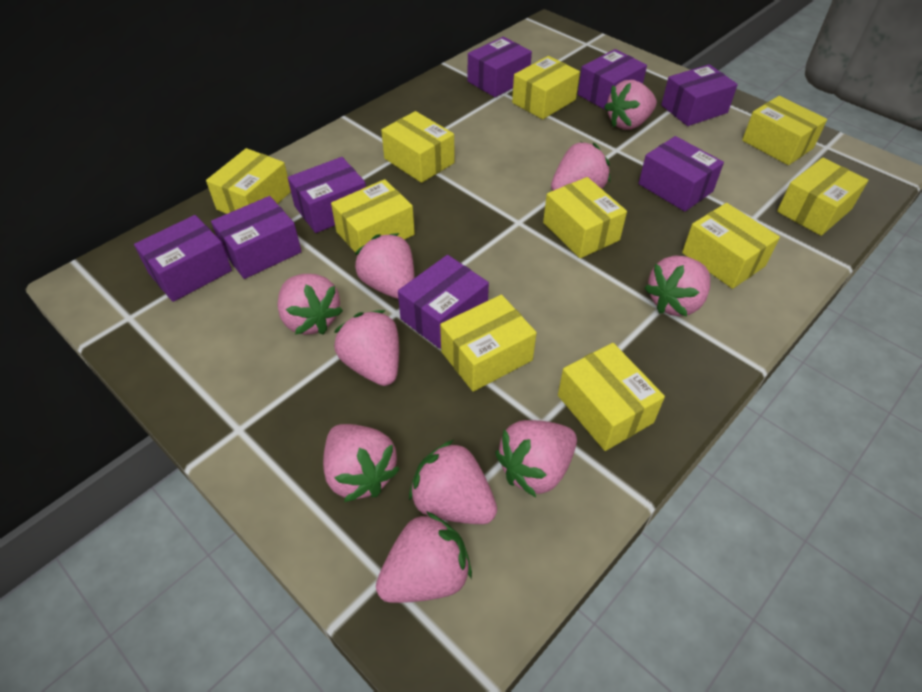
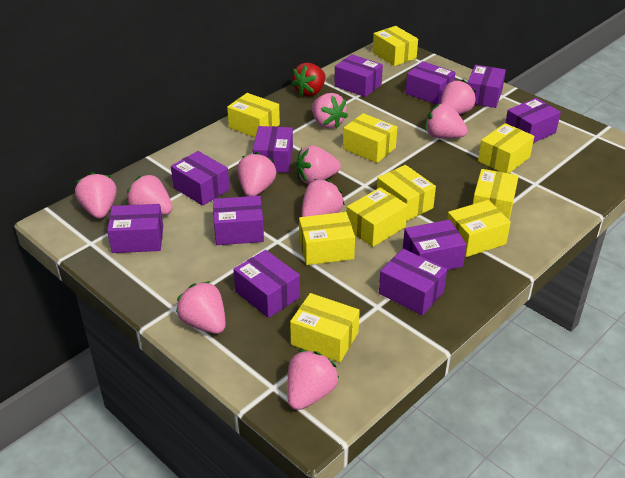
purple box: [134,215,232,302] [211,196,302,279] [288,157,366,233] [398,255,489,349] [468,37,532,97] [578,49,647,110] [638,136,724,212] [661,64,738,126] = 8 -> [107,204,163,253] [171,151,230,206] [213,196,264,245] [233,250,300,318] [253,126,293,173] [334,54,383,97] [379,249,447,315] [403,220,467,270] [405,61,456,104] [468,65,506,108] [505,98,561,143] = 11
red strawberry: none = 0 -> [291,62,325,97] = 1

